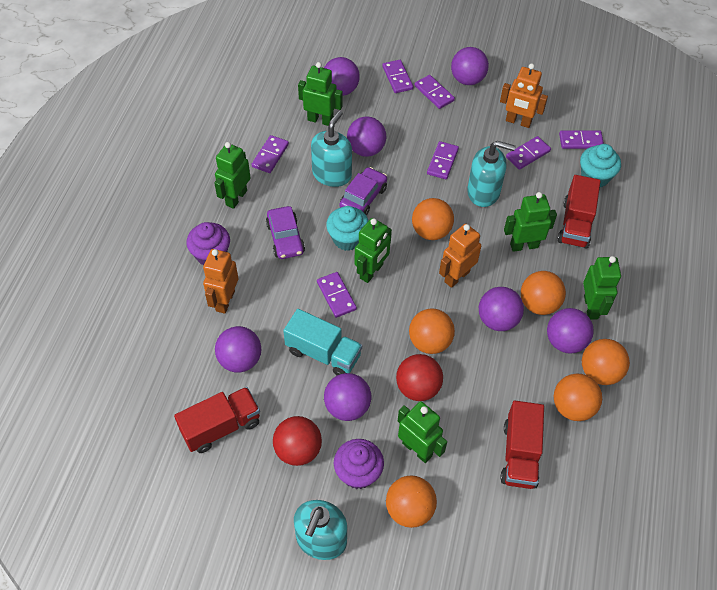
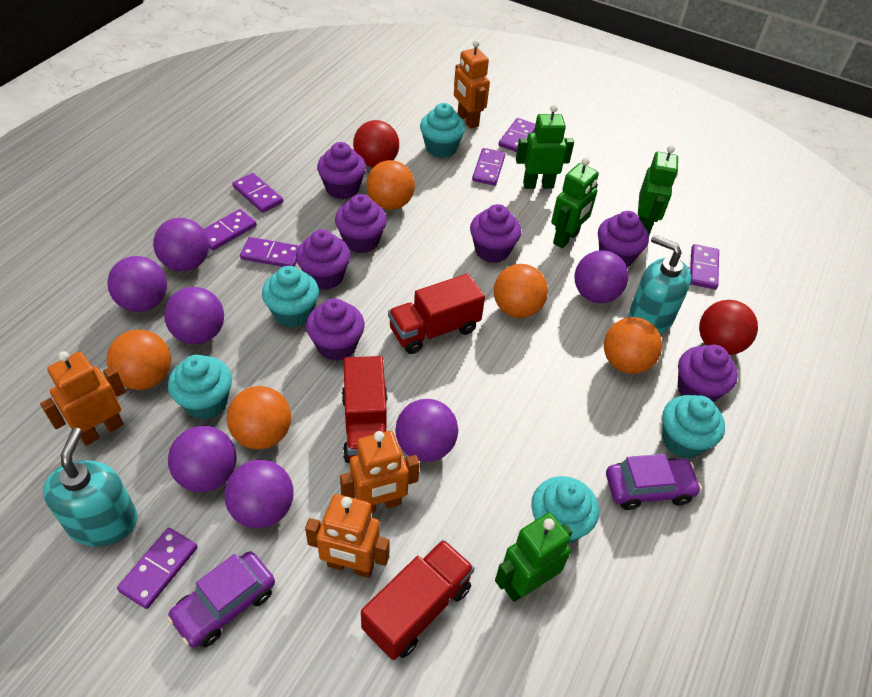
green robot: [214,142,251,209] [298,62,343,126] [354,218,392,283] [398,401,447,463] [504,192,557,252] [583,256,621,319] = 6 -> [495,513,572,602] [516,105,574,189] [551,157,599,248] [638,145,678,235] = 4
orange ball: [386,475,437,528] [409,308,455,354] [412,198,454,240] [521,271,566,315] [554,373,602,421] [582,339,630,385] = 6 -> [107,330,171,390] [227,386,291,449] [366,160,415,210] [494,264,548,318] [604,317,662,374] = 5
orange robot: [203,249,238,314] [439,224,481,288] [500,63,548,128] = 3 -> [40,351,126,446] [305,494,390,578] [340,431,420,513] [454,40,490,129] = 4
purple cupcake: [187,222,230,266] [334,439,384,489] = 2 -> [296,229,350,290] [306,298,365,361] [317,142,366,199] [335,194,387,253] [470,204,521,263] [598,211,649,267] [678,345,738,403] = 7
turquoise cupcake: [326,206,368,251] [580,144,621,187] = 2 -> [168,355,232,420] [262,266,319,328] [420,103,465,158] [531,476,599,544] [662,395,725,459] = 5
turquoise soap dispenser: [294,500,347,560] [311,110,352,187] [467,141,516,207] = 3 -> [43,427,138,547] [628,235,691,334] = 2
turquoise truck: [283,309,362,375] = 1 -> none = 0

